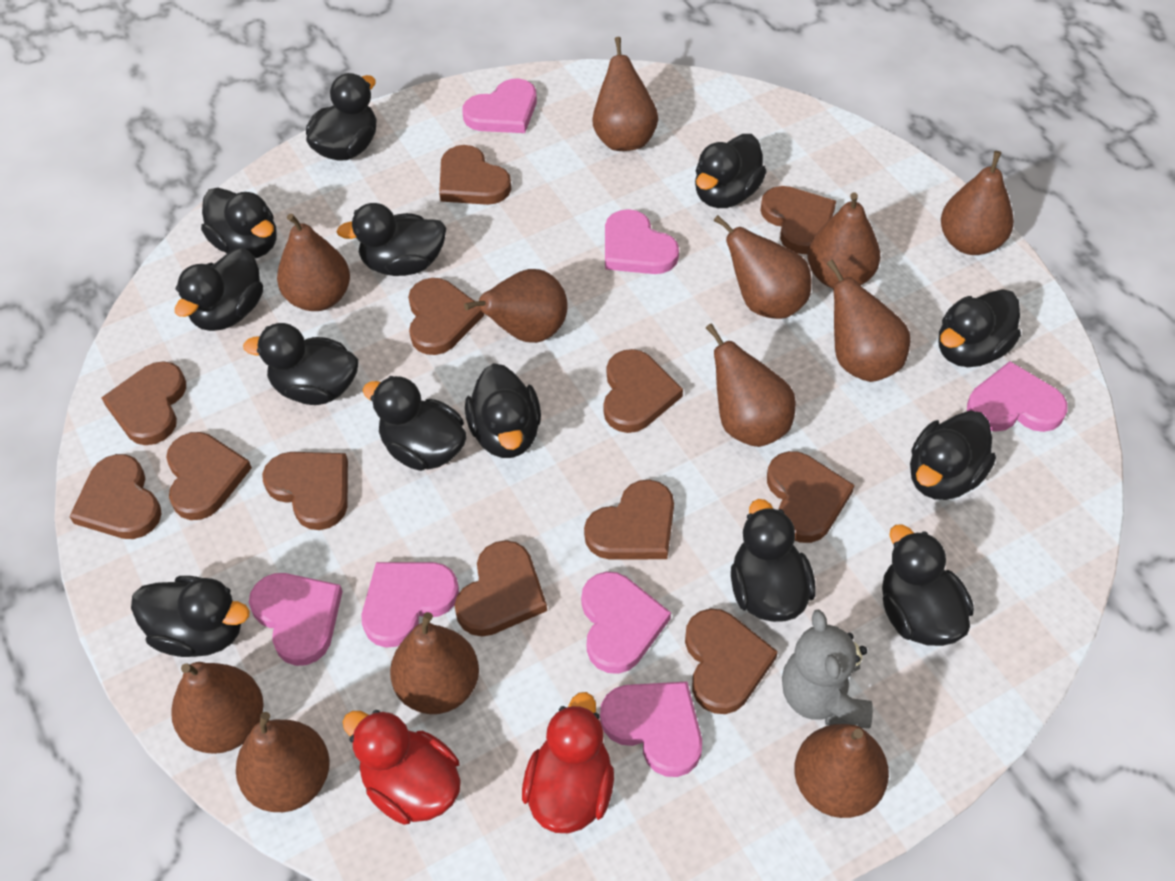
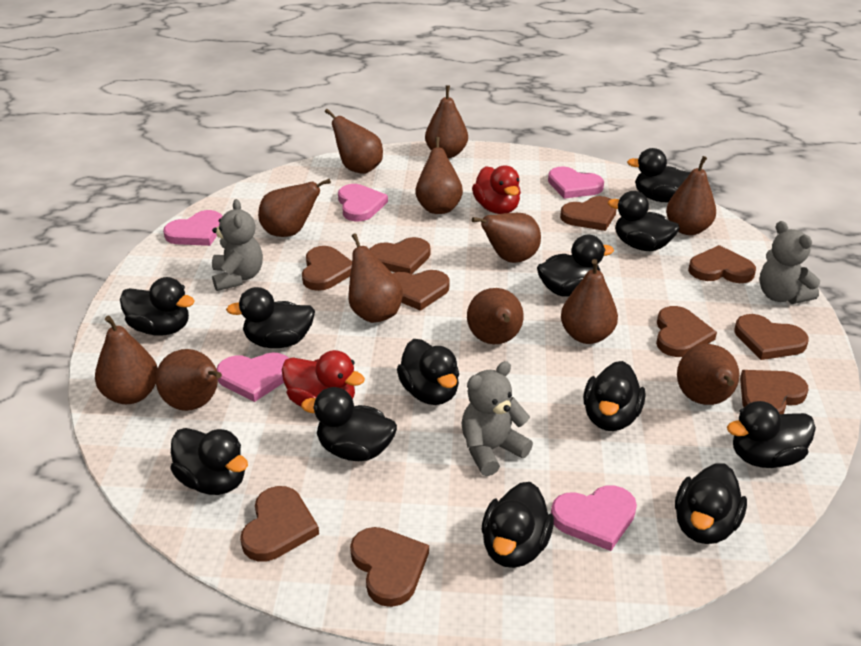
black duck: [131,576,250,657] [175,248,263,331] [201,188,277,258] [243,323,358,405] [306,73,377,161] [337,203,446,276] [363,376,466,471] [465,363,541,458] [695,134,767,208] [731,499,815,622] [882,524,974,646] [910,411,996,500] [938,289,1021,367] = 13 -> [120,277,195,336] [170,428,248,495] [226,287,315,348] [301,387,397,461] [397,339,459,405] [482,482,554,568] [537,235,614,297] [583,361,645,431] [608,191,679,251] [627,148,691,202] [675,463,747,544] [727,401,816,468] = 12
brown heart: [69,454,162,539] [101,361,186,445] [166,432,252,520] [262,452,348,530] [408,278,484,355] [439,145,511,205] [455,540,547,637] [584,480,674,560] [603,349,683,433] [685,609,778,714] [760,186,836,254] [767,451,854,543] = 12 -> [240,486,319,561] [302,246,352,291] [350,527,429,607] [369,237,430,274] [392,270,450,311] [560,196,617,231] [656,306,717,357] [688,245,756,283] [734,314,809,360] [740,370,808,414] = 10
grey teddy bear: [782,609,873,728] = 1 -> [212,199,263,291] [461,361,533,476] [760,221,820,304] = 3
pink heart: [249,573,343,666] [362,562,459,648] [462,79,537,133] [581,572,671,674] [600,682,702,777] [605,209,679,274] [967,361,1068,432] = 7 -> [163,210,222,246] [216,353,289,402] [338,184,388,221] [548,166,604,199] [551,485,637,551] = 5

